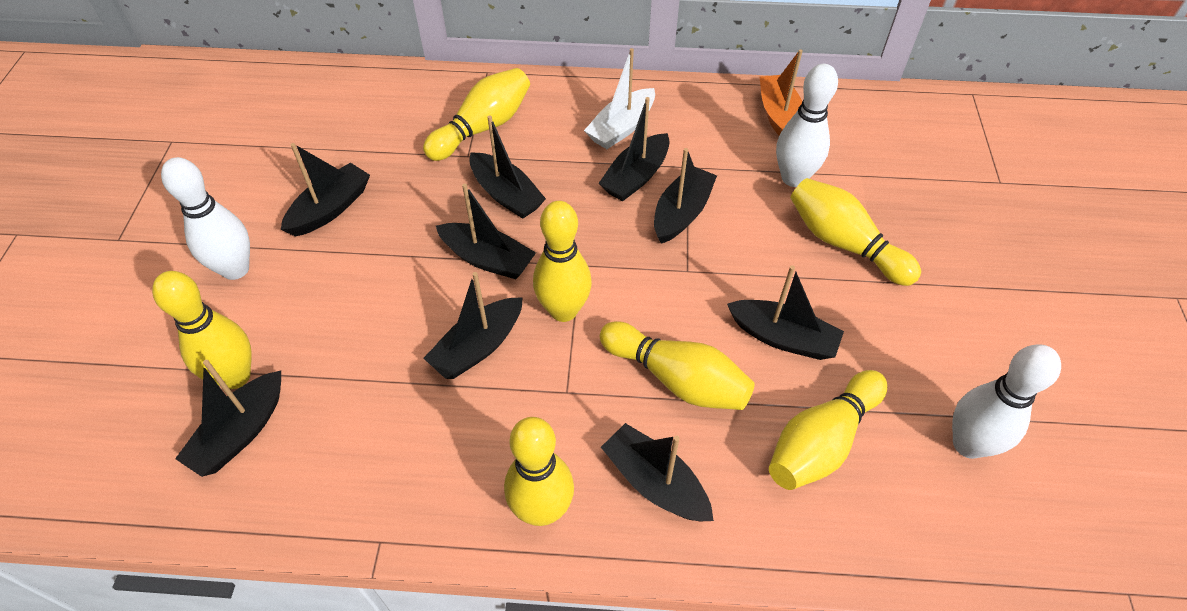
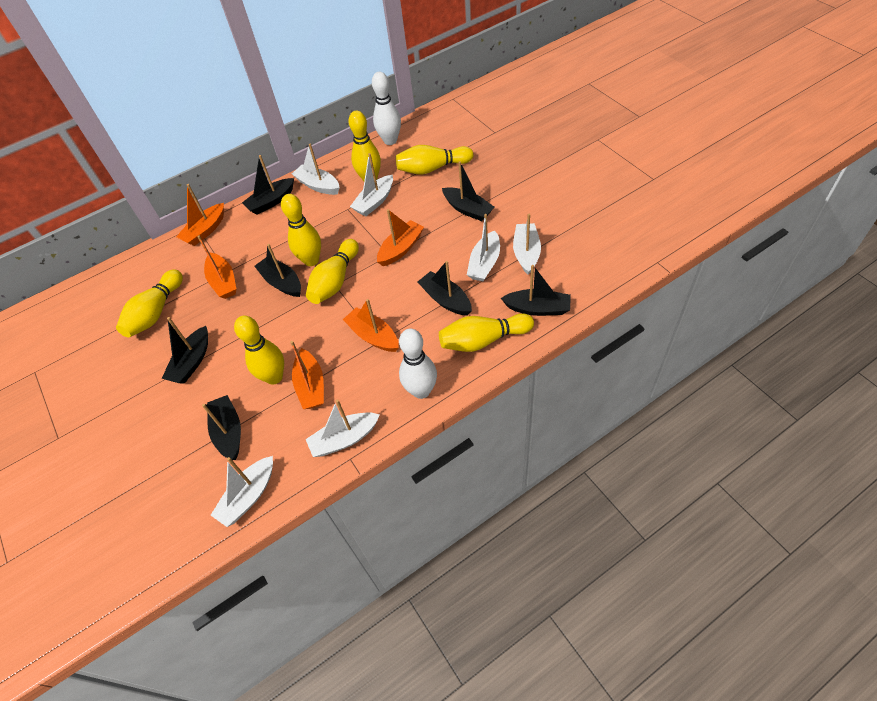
black boat: [175,360,281,477] [281,143,370,237] [423,272,523,379] [436,184,536,279] [469,115,546,219] [598,97,670,201] [601,423,714,521] [654,148,717,244] [727,265,844,360] = 9 -> [162,317,208,384] [202,395,241,460] [242,155,294,215] [254,244,301,297] [418,261,472,316] [442,161,494,221] [501,265,571,316] = 7
orange boat: [760,49,803,136] = 1 -> [176,184,224,246] [197,235,236,299] [290,341,324,409] [343,299,399,352] [377,209,424,266] = 5
white boat: [584,48,655,149] = 1 -> [211,456,273,527] [292,143,340,195] [306,399,380,457] [350,153,393,216] [467,214,500,281] [513,214,541,275] = 6
white bowling pin: [161,157,250,280] [776,64,838,187] [952,344,1061,459] = 3 -> [372,72,401,145] [399,329,437,399] = 2

